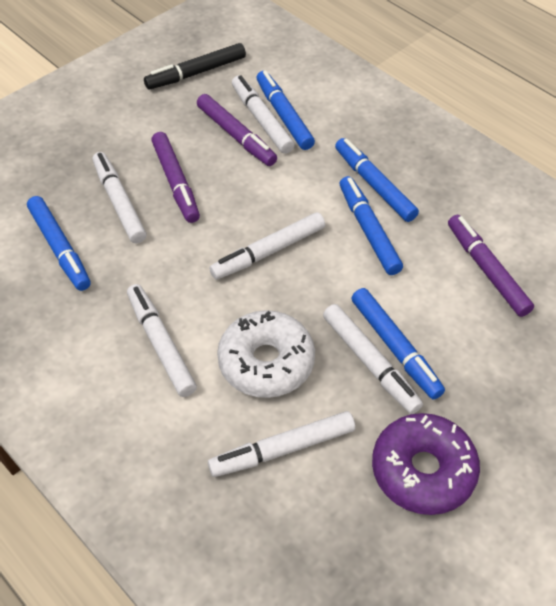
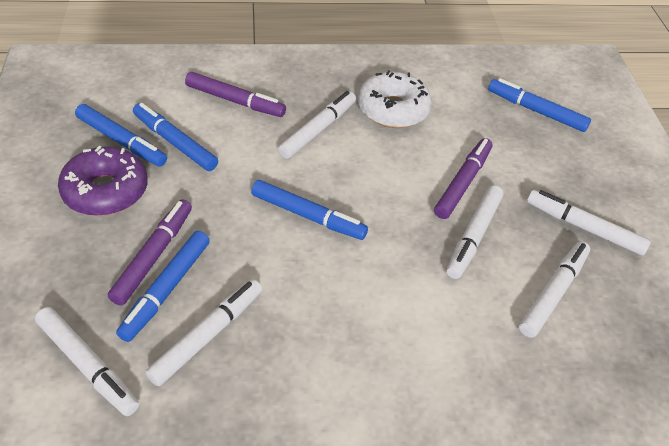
black marker: [144,43,246,89] = 1 -> none = 0

